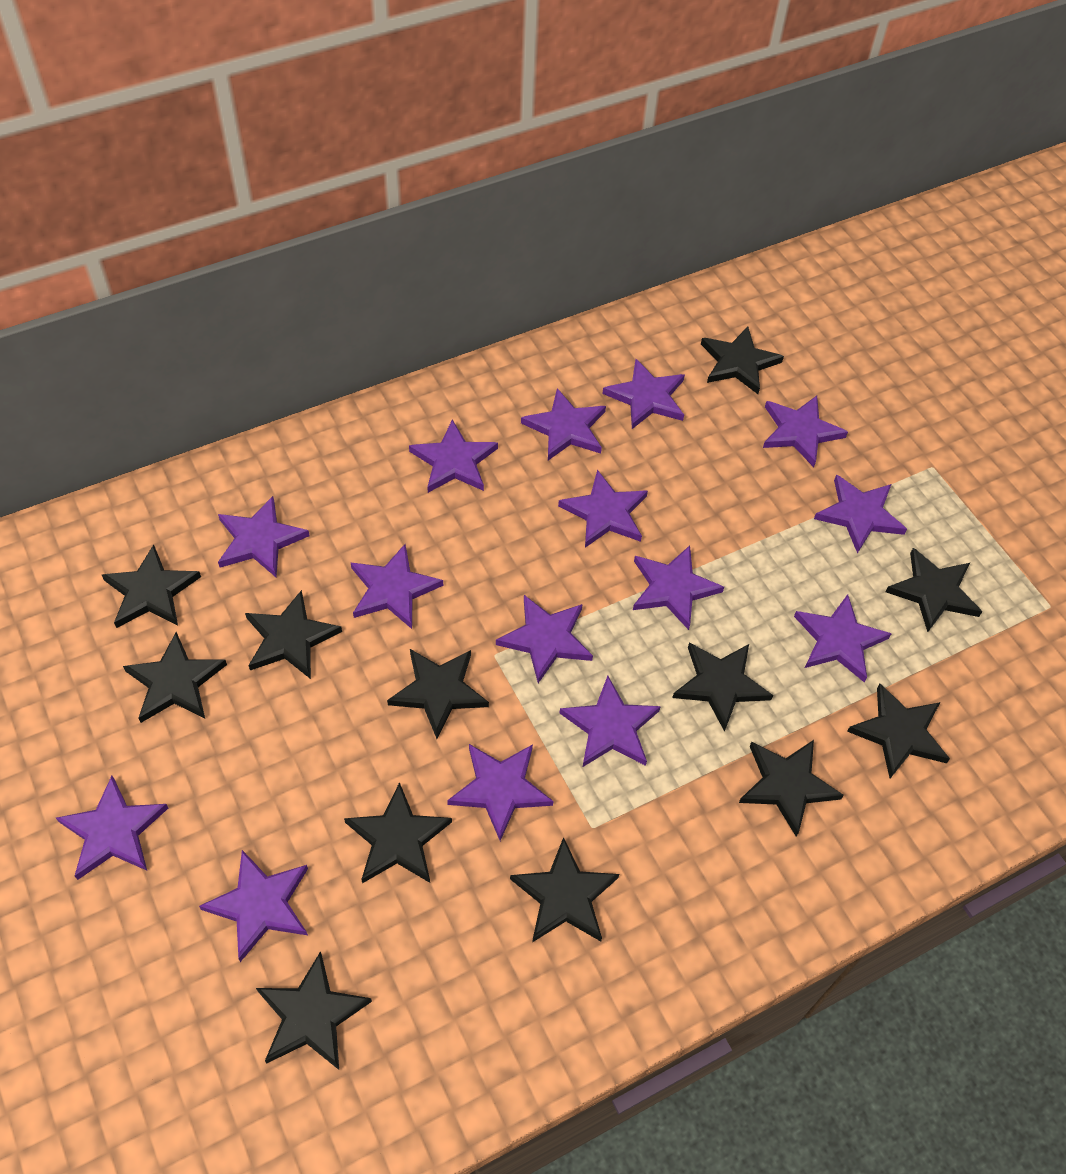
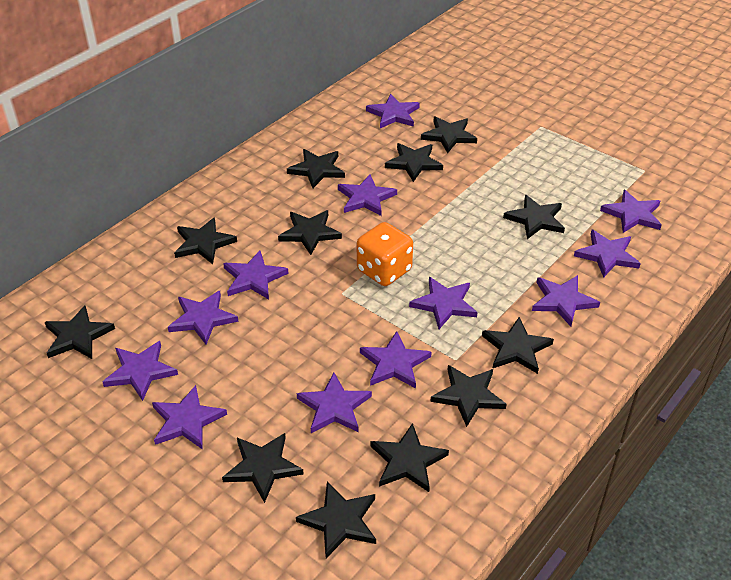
orange dice: none = 0 -> [357,222,413,286] = 1
purple star: [56,776,168,880] [199,850,308,962] [218,496,310,578] [351,544,443,629] [409,419,498,493] [447,744,553,841] [496,595,593,683] [521,388,606,460] [558,470,648,548] [560,676,661,767] [602,359,685,429] [633,546,724,630] [763,396,848,467] [794,594,892,682] [814,475,907,554] = 15 -> [103,341,178,401] [152,385,227,449] [168,291,238,344] [223,250,288,299] [297,372,372,433] [338,174,397,216] [360,331,432,389] [366,94,420,128] [409,277,478,329] [532,275,600,327] [574,230,641,278] [600,190,662,233] = 12

